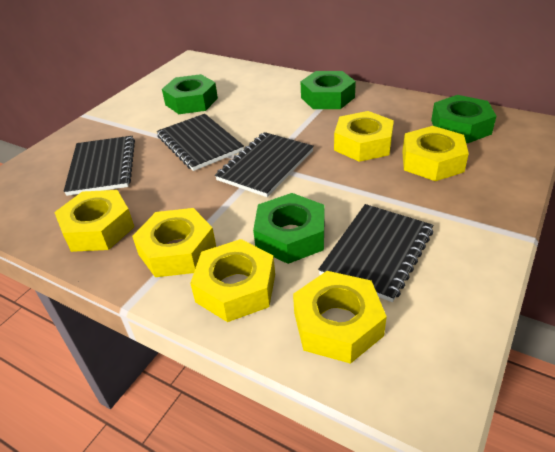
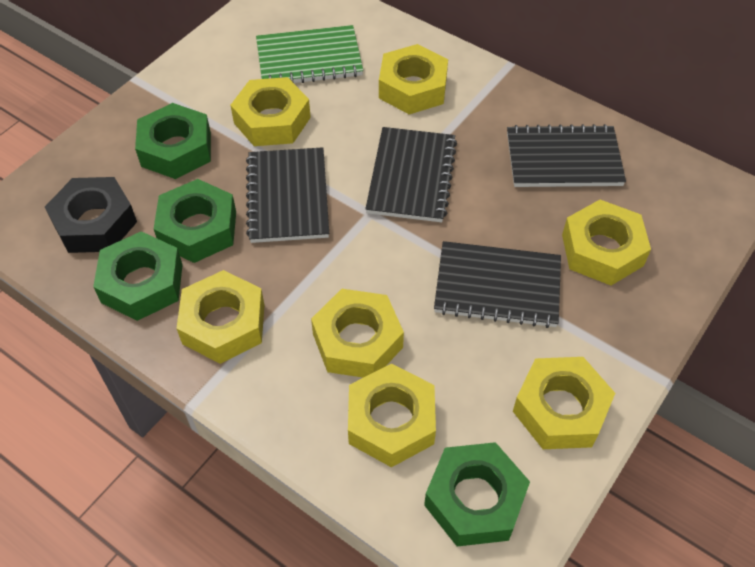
black nut: none = 0 -> [45,177,137,253] = 1
green notebook: none = 0 -> [256,25,363,83] = 1
yellow nut: [54,190,134,252] [132,208,216,277] [190,239,275,322] [293,271,387,364] [334,111,394,162] [402,126,469,181] = 6 -> [176,270,264,364] [231,77,311,146] [311,289,404,378] [348,364,436,467] [379,44,448,114] [513,357,615,449] [562,200,651,285] = 7

